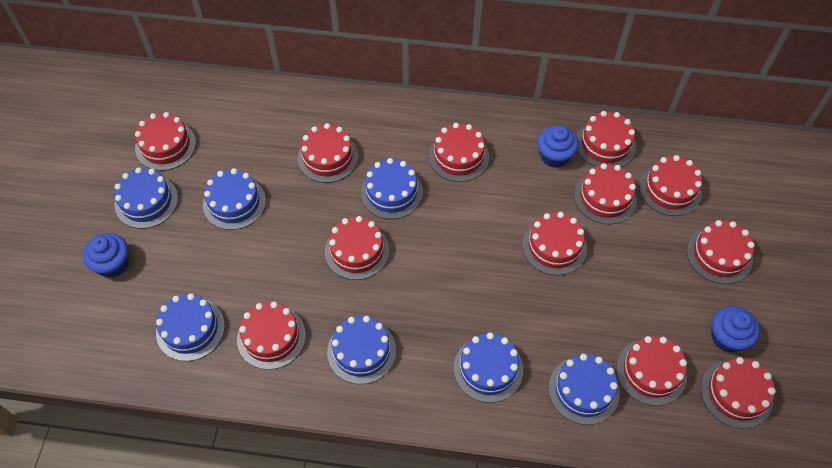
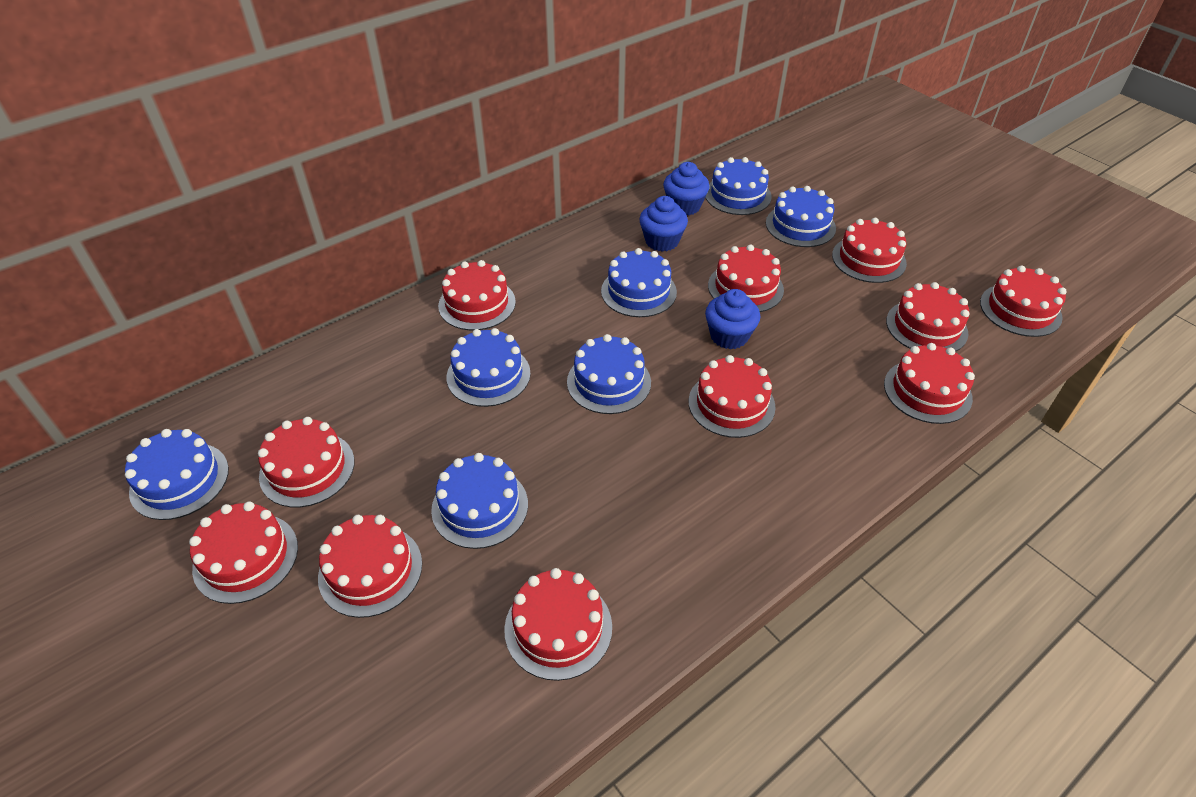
red cake: [135,112,196,171] [237,301,306,370] [298,123,358,183] [325,216,389,280] [429,123,489,182] [522,212,587,275] [574,163,637,225] [577,111,636,167] [616,336,687,406] [639,155,702,216] [687,220,755,284] [701,357,776,429] = 12 -> [189,501,298,604] [258,417,354,507] [318,515,422,618] [438,260,516,330] [504,568,612,681] [689,355,776,438] [708,245,784,312] [832,218,907,283] [884,343,975,424] [886,282,970,352] [980,265,1067,337] = 11

